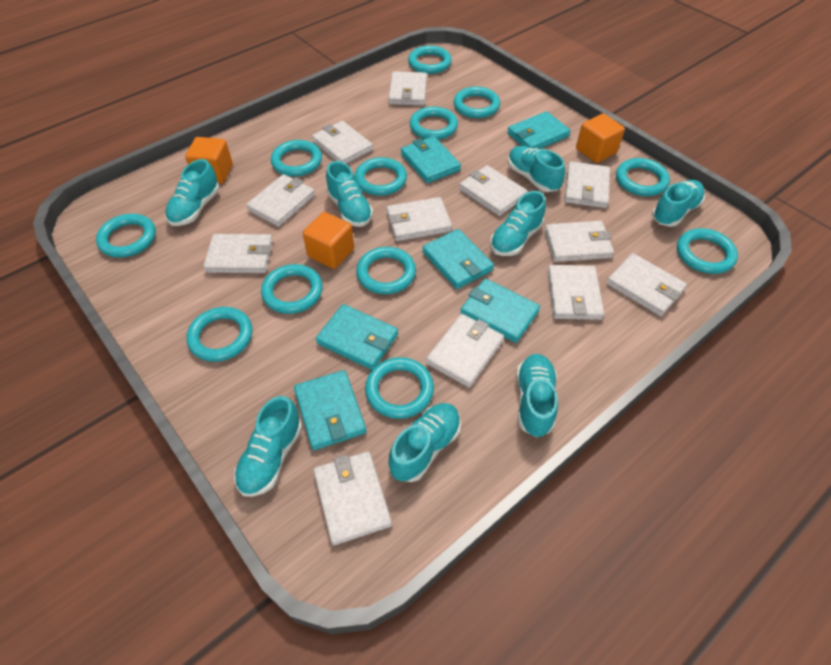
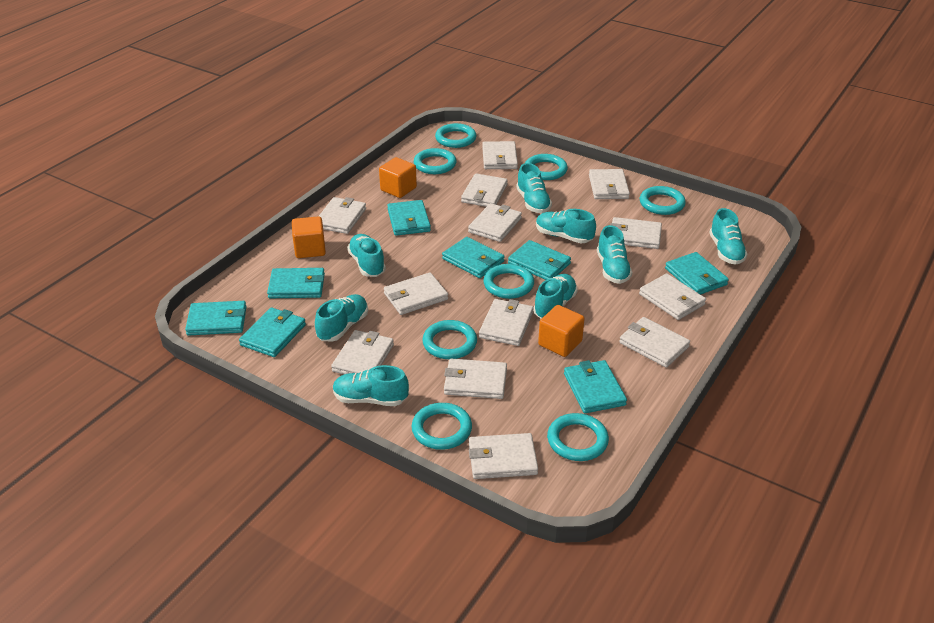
turquoise ring: [96,214,156,258] [187,307,252,362] [261,264,323,314] [271,140,322,176] [354,157,407,196] [356,247,416,294] [365,357,434,419] [408,46,452,74] [410,107,458,140] [454,87,500,118] [616,158,670,196] [677,228,738,274] = 12 -> [412,403,472,450] [414,148,456,174] [422,320,477,359] [435,123,476,148] [483,264,534,299] [525,154,568,180] [547,413,609,461] [640,186,686,215] = 8
turquoise wallet: [294,370,366,450] [316,304,398,370] [401,136,461,183] [422,229,494,289] [460,279,540,343] [507,111,571,149] = 6 -> [185,301,247,336] [239,308,306,357] [267,268,325,298] [387,200,431,236] [442,237,505,278] [508,240,571,280] [564,360,627,413] [665,252,729,295] = 8
white wallet: [203,234,273,273] [246,174,315,227] [312,121,373,164] [313,451,392,545] [386,197,452,241] [388,71,427,105] [426,314,504,388] [459,165,528,216] [544,221,614,262] [547,265,604,320] [564,162,610,208] [606,253,687,316] = 12 -> [319,197,366,234] [331,330,394,374] [384,272,448,315] [444,359,507,399] [461,173,508,207] [468,203,522,242] [469,433,538,479] [479,299,533,346] [482,141,518,169] [589,169,630,199] [610,217,662,249] [619,317,690,368] [639,273,706,320] = 13

